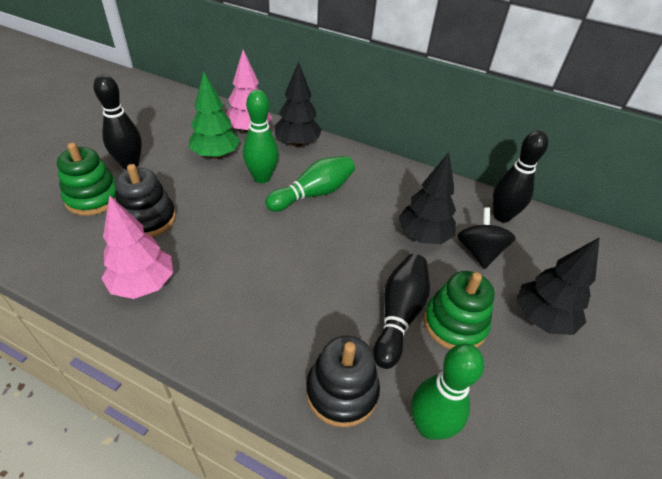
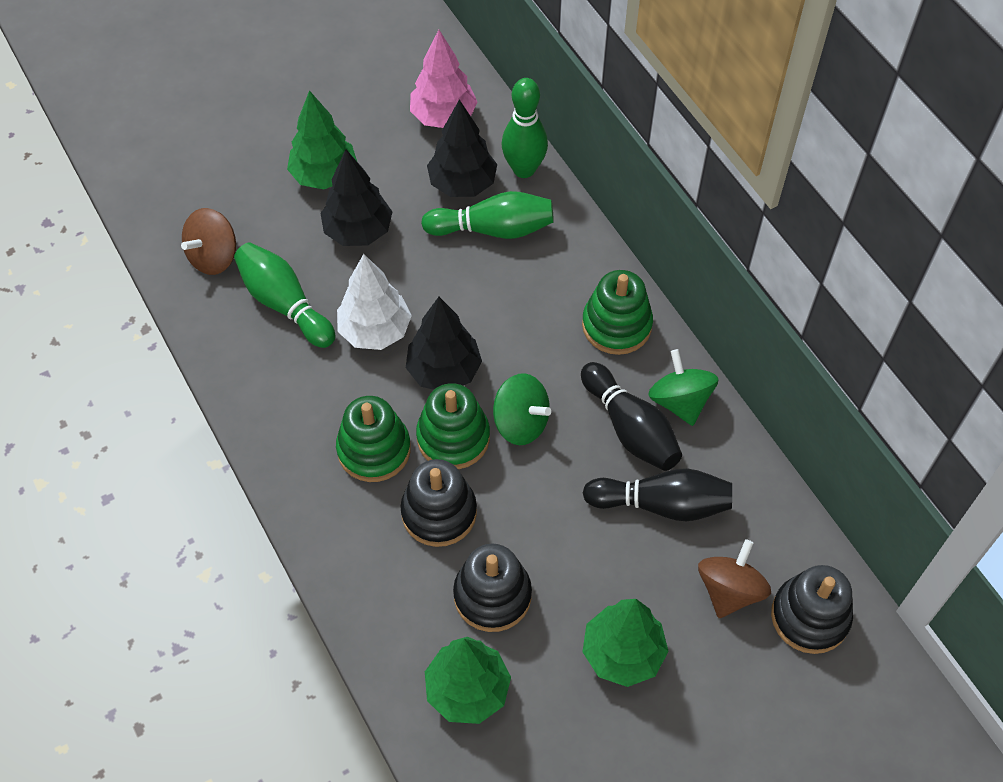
black bowling pin: [94,74,142,170] [373,254,430,369] [493,131,548,223] = 3 -> [581,362,682,471] [583,468,732,521] = 2
black spinning top: [457,207,516,269] = 1 -> none = 0
black stacking toy: [115,164,176,237] [306,336,380,427] = 2 -> [400,459,477,547] [453,544,532,632] [771,565,853,654] = 3
brown spinning top: none = 0 -> [181,208,236,275] [698,539,771,618] = 2
green spinning top: none = 0 -> [493,373,551,445] [648,349,719,426] = 2
green stacking toy: [57,143,116,216] [424,271,495,349] = 2 -> [336,396,411,482] [416,383,490,469] [582,270,653,355] = 3
green tree: [189,71,240,159] = 1 -> [287,90,357,189] [425,637,511,724] [583,599,668,687] = 3
pink tree: [101,195,173,299] [226,50,272,133] = 2 -> [410,30,478,128] = 1
white tree: none = 0 -> [337,254,412,350] = 1

